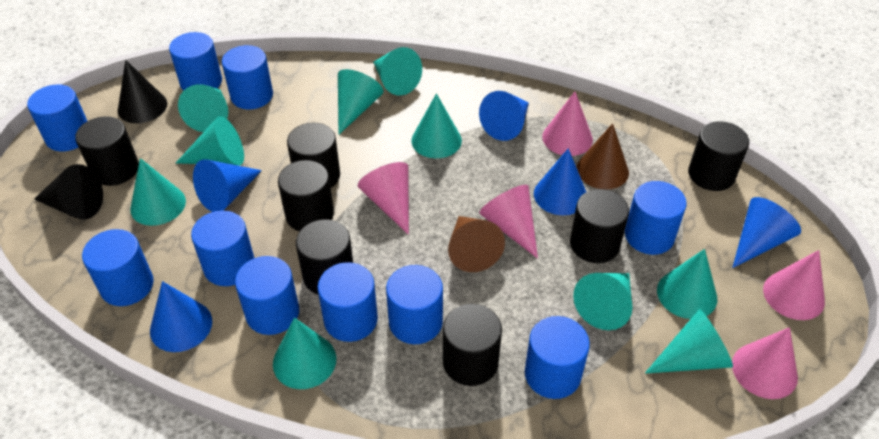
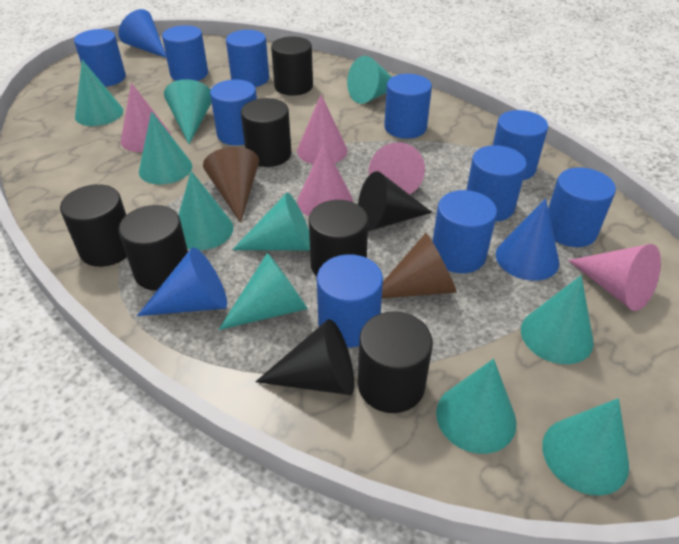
black cylinder: [75,116,139,186] [278,160,334,231] [287,123,340,188] [296,219,353,294] [443,304,502,386] [570,189,629,263] [688,121,749,191] = 7 -> [60,184,127,267] [118,205,188,291] [241,98,291,167] [271,36,313,96] [309,200,368,277] [358,311,433,413] = 6
blue cone: [150,281,212,352] [193,159,262,212] [479,91,529,141] [534,148,586,215] [732,197,801,268] = 5 -> [118,9,166,58] [137,247,227,316] [496,198,559,281] = 3

